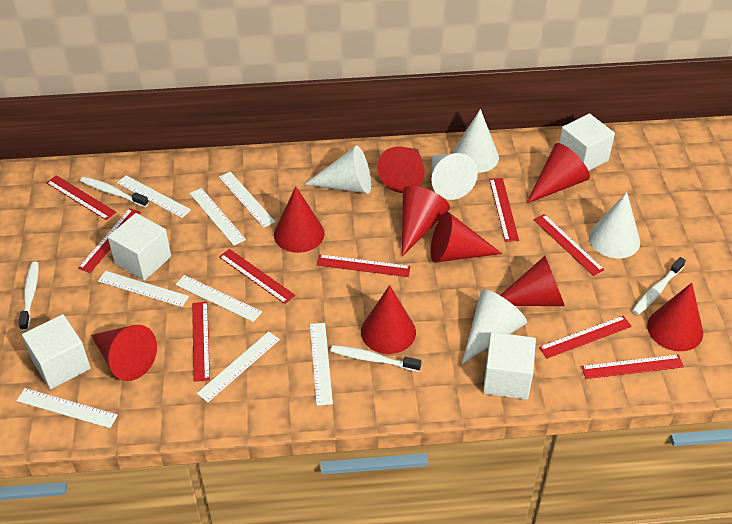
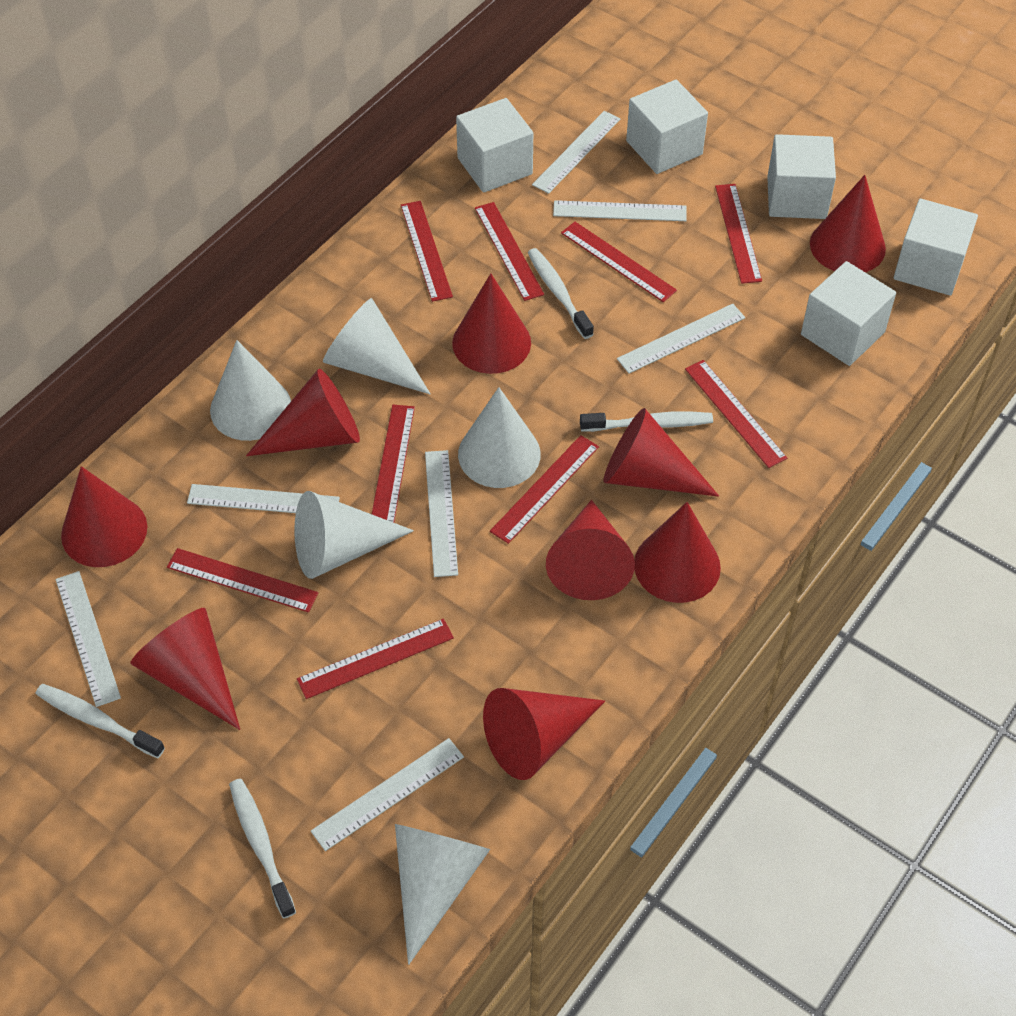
white cube: [22,314,91,389] [108,213,171,281] [483,332,536,400] [559,113,615,171] = 4 -> [456,98,533,193] [626,80,708,174] [767,134,836,219] [801,261,896,366] [894,199,978,296] = 5
white ruler: [16,388,118,428] [98,271,189,307] [117,175,191,218] [175,275,262,322] [190,188,246,246] [197,331,280,402] [219,172,275,228] [310,323,333,406] = 8 -> [55,571,121,707] [187,484,340,513] [311,738,464,851] [425,450,458,577] [532,111,620,194] [553,200,687,221] [617,304,745,373] = 7

